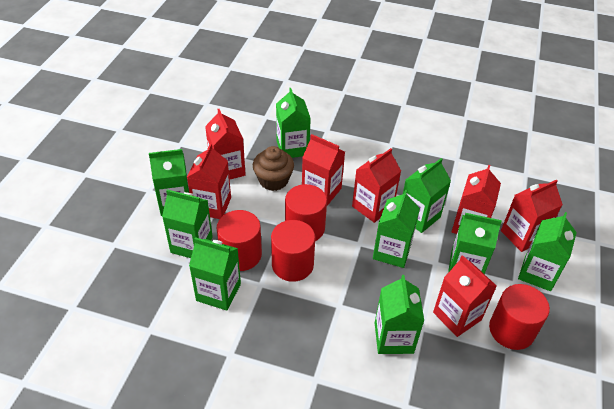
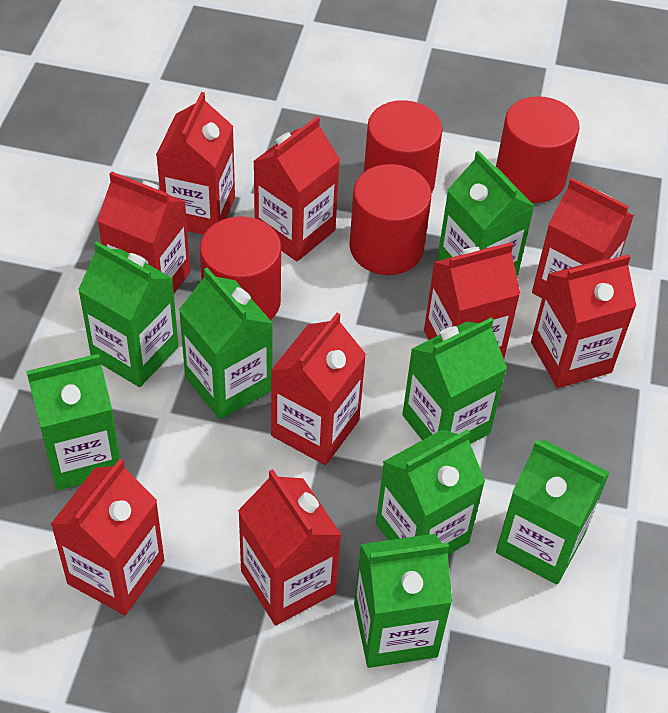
brown cupcake: [253,146,294,191] = 1 -> none = 0
green carton: [149,149,189,216] [162,190,213,258] [189,237,241,311] [276,88,311,158] [373,190,420,268] [375,275,424,354] [403,158,451,233] [448,213,502,274] [518,212,577,291] = 9 -> [26,354,120,490] [78,241,178,387] [179,268,273,420] [354,534,452,668] [376,429,485,555] [402,318,507,444] [437,151,534,276] [496,440,610,584] = 8
red carton: [187,144,231,219] [205,109,246,179] [302,134,345,206] [352,148,401,223] [433,255,497,337] [452,165,501,234] [501,179,563,252] = 7 -> [51,459,164,615] [97,171,190,293] [156,92,235,235] [238,469,342,626] [253,116,340,261] [271,313,366,465] [424,242,520,358] [531,254,636,388] [532,178,634,298] = 9

